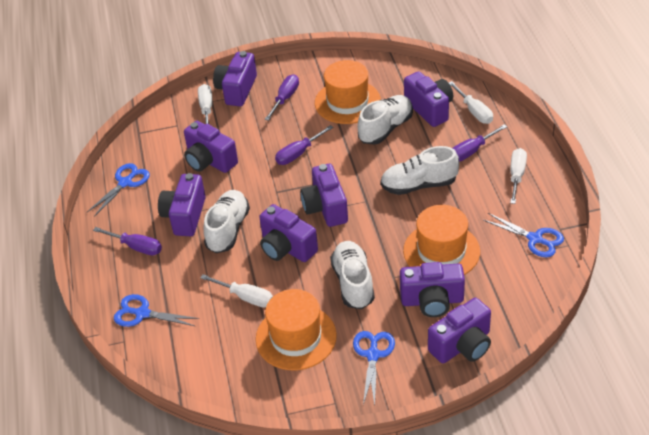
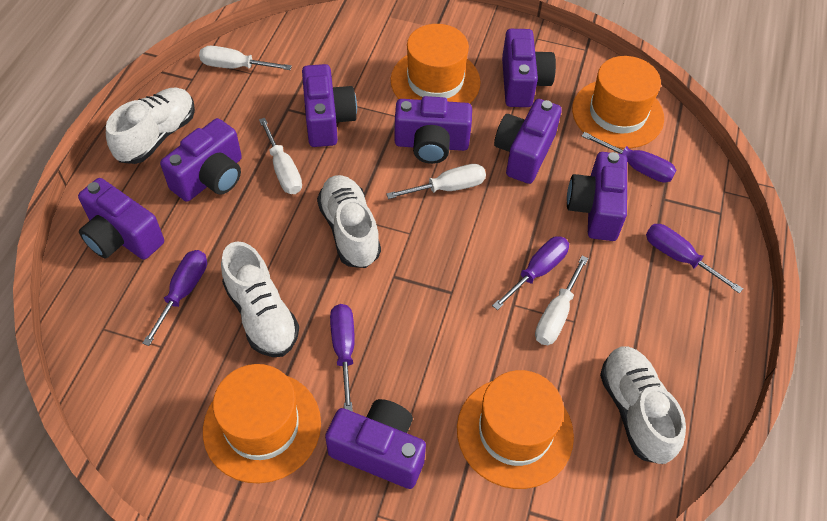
blue scissors: [87,163,150,217] [114,294,199,327] [353,331,395,405] [483,213,564,257] = 4 -> none = 0
orange hat: [256,289,337,370] [315,60,381,124] [403,205,480,275] = 3 -> [203,364,321,484] [391,24,480,103] [457,370,574,489] [572,56,664,149] = 4
purple screwdriver: [93,227,162,255] [265,74,299,121] [275,125,333,165] [453,124,507,162] = 4 -> [142,250,207,346] [330,304,355,412] [492,236,569,310] [582,132,676,183] [646,224,743,293] = 5

